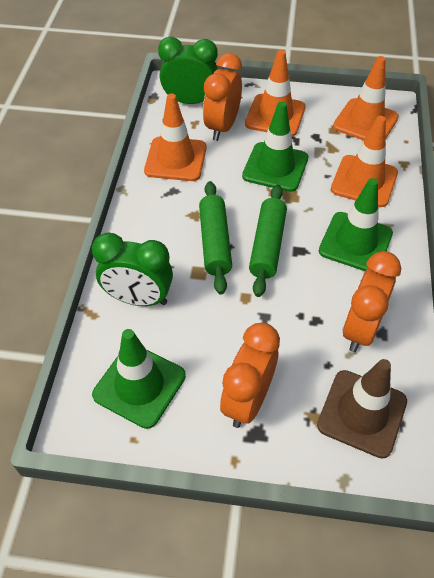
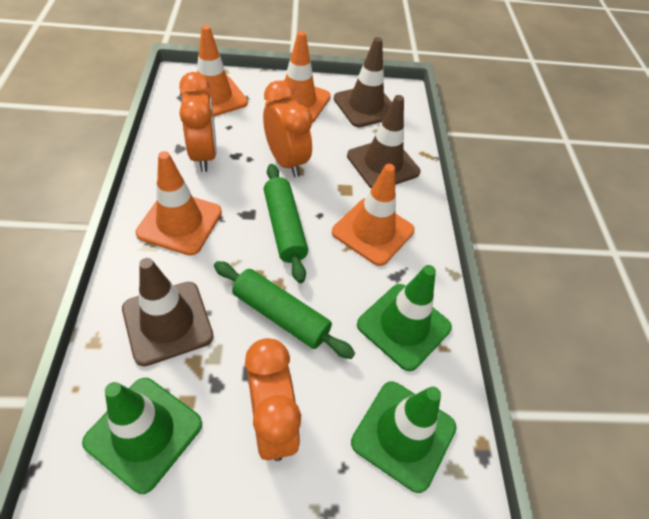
brown traffic cone: [317,359,407,458] = 1 -> [122,258,214,366] [334,37,392,127] [347,95,420,188] = 3
green clock: [92,233,173,306] [158,37,218,104] = 2 -> none = 0

